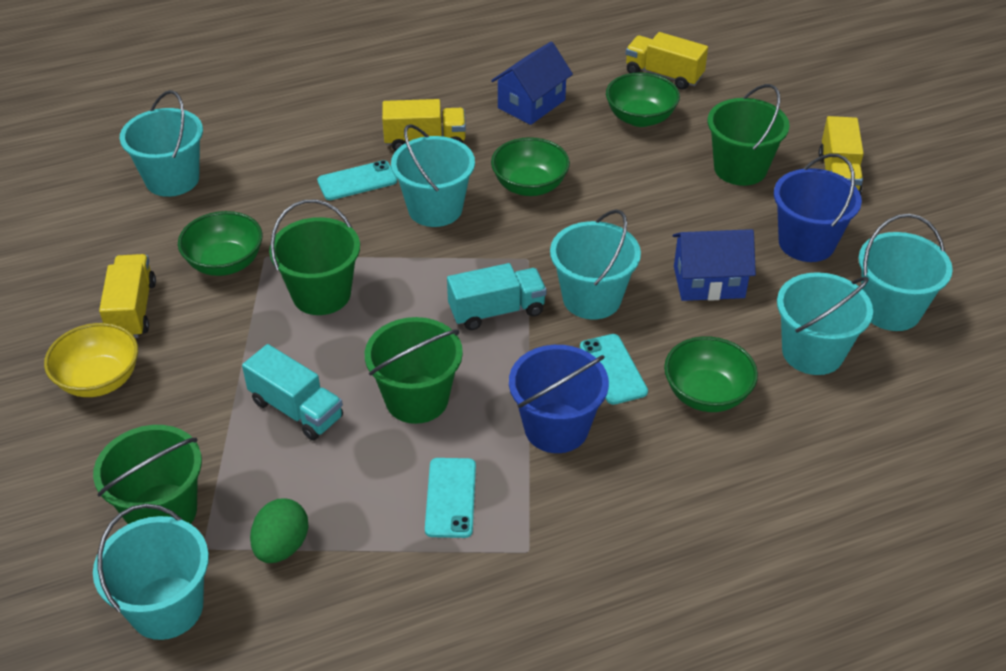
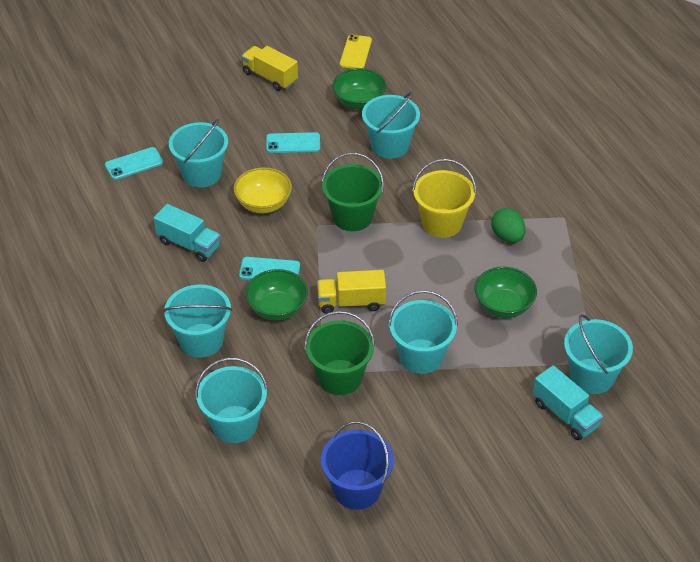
blue bucket: [509,345,609,453] [774,154,862,262] = 2 -> [321,421,394,510] = 1
blue house: [491,42,573,125] [673,229,756,301] = 2 -> none = 0
green bowl: [178,211,263,276] [491,137,570,196] [606,72,680,127] [664,336,758,412] = 4 -> [245,269,308,321] [332,68,387,109] [474,267,537,318] = 3
green bucket: [93,425,202,524] [269,199,360,315] [365,317,463,424] [708,84,790,186] = 4 -> [304,311,375,395] [322,153,384,231] = 2
yellow bucket: none = 0 -> [412,159,476,238] = 1
yellow phone: none = 0 -> [340,35,372,69] = 1
yellow truck: [99,254,156,338] [382,99,466,151] [626,32,708,90] [819,116,864,195] = 4 -> [241,46,298,91] [317,270,386,314] = 2

